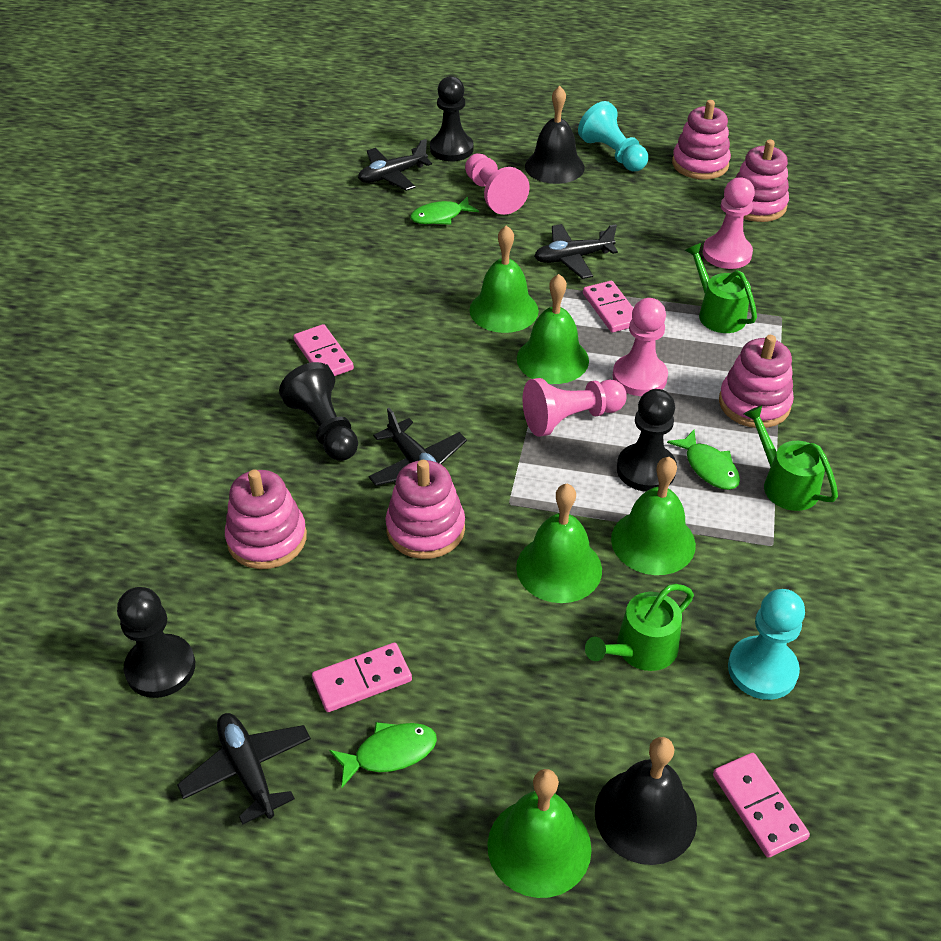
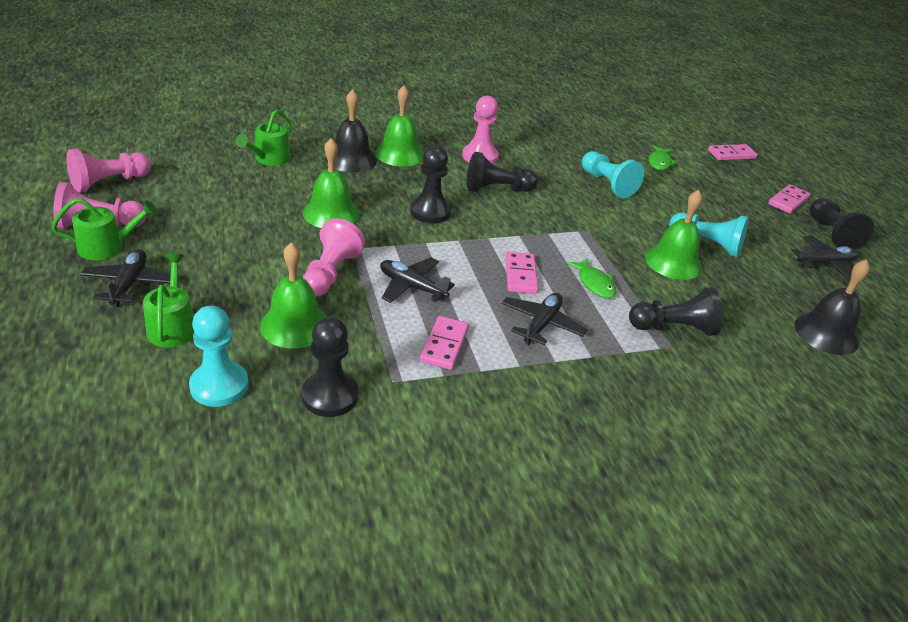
black pawn: [117,587,195,698] [279,362,358,461] [430,76,474,161] [617,389,677,492] = 4 -> [301,317,359,417] [410,146,451,223] [467,152,538,192] [629,287,723,336] [810,198,874,250] = 5
green bell: [469,225,539,333] [487,769,592,898] [516,484,602,603] [517,274,589,384] [611,457,696,575] = 5 -> [260,242,327,348] [303,138,360,228] [375,85,424,166] [645,190,702,280] = 4
green fish: [329,722,437,788] [410,196,479,225] [667,430,740,490] = 3 -> [566,258,616,298] [649,145,677,170] = 2
pink stacking toy: [225,469,307,569] [386,460,465,559] [672,100,731,180] [719,335,794,428] [735,139,789,222] = 5 -> none = 0
turquoise pawn: [578,101,648,171] [728,589,805,700] = 2 -> [189,306,249,407] [582,151,644,198] [669,213,749,258] = 3

